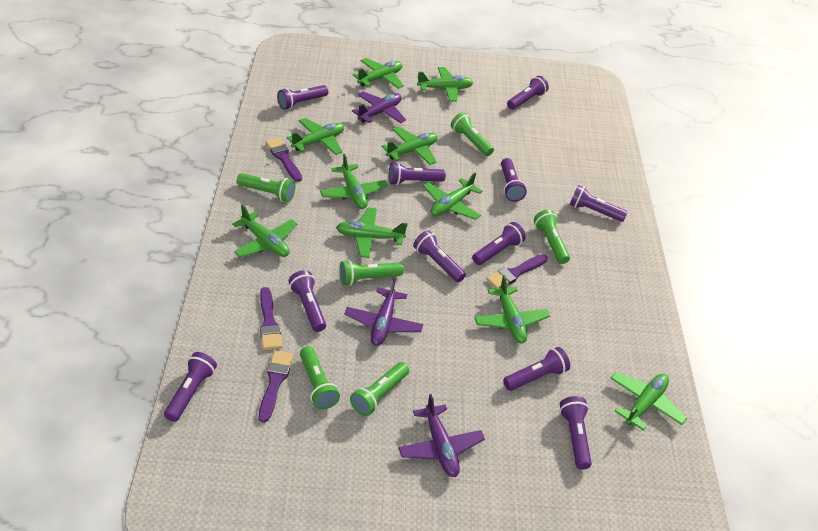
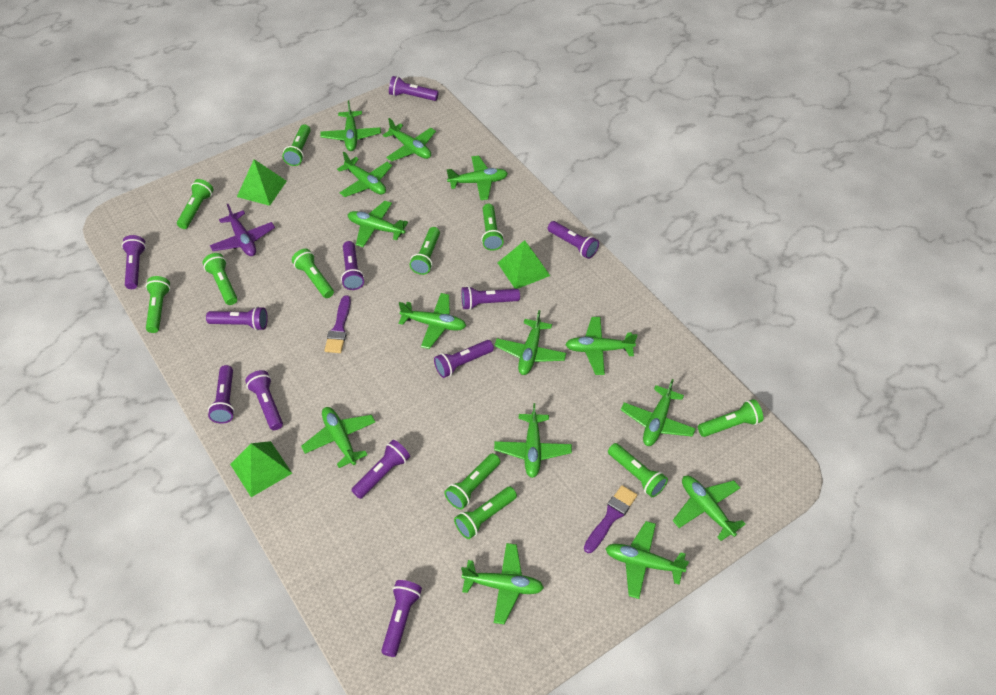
green flashlight: [237,173,295,202] [300,346,340,409] [339,260,404,286] [350,362,409,416] [451,112,494,156] [534,210,570,264] = 6 -> [146,276,171,333] [177,179,214,229] [203,253,237,305] [282,124,311,166] [292,249,334,298] [409,227,440,275] [444,453,500,510] [454,487,517,539] [481,204,504,251] [608,443,668,497] [698,399,763,437] = 11
green plane: [232,204,297,257] [287,118,344,155] [320,154,388,209] [336,207,408,258] [353,58,404,89] [381,127,438,165] [417,67,473,102] [423,172,482,220] [474,275,550,343] [610,372,687,431] = 10 -> [301,407,375,468] [320,100,381,151] [337,152,392,197] [348,201,408,247] [383,118,436,161] [399,293,466,349] [447,156,508,200] [461,543,544,624] [494,310,566,375] [494,403,572,478] [565,317,638,375] [605,521,689,599] [621,379,696,446] [673,476,746,541] = 14
green pyramid: none = 0 -> [230,441,292,497] [237,159,287,206] [498,240,550,289] = 3
purple brush: [259,350,293,423] [260,287,282,350] [266,138,302,182] [486,254,548,289] = 4 -> [325,295,351,353] [584,485,637,553] = 2
purple plane: [344,278,423,346] [352,91,406,123] [398,394,485,477] = 3 -> [210,204,275,256] = 1

